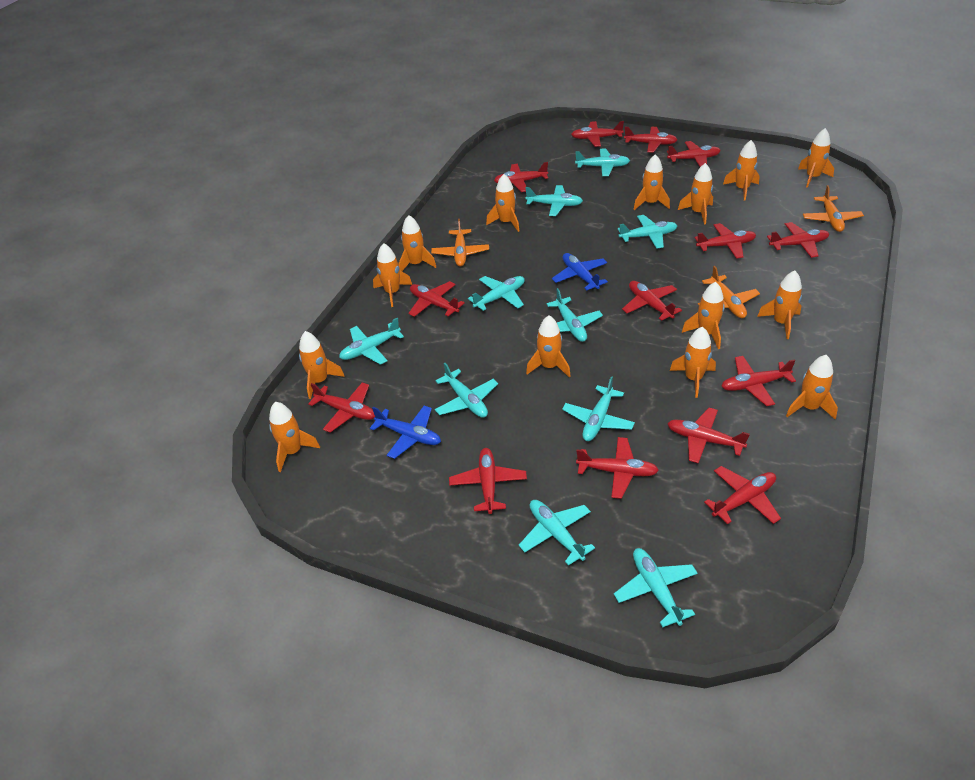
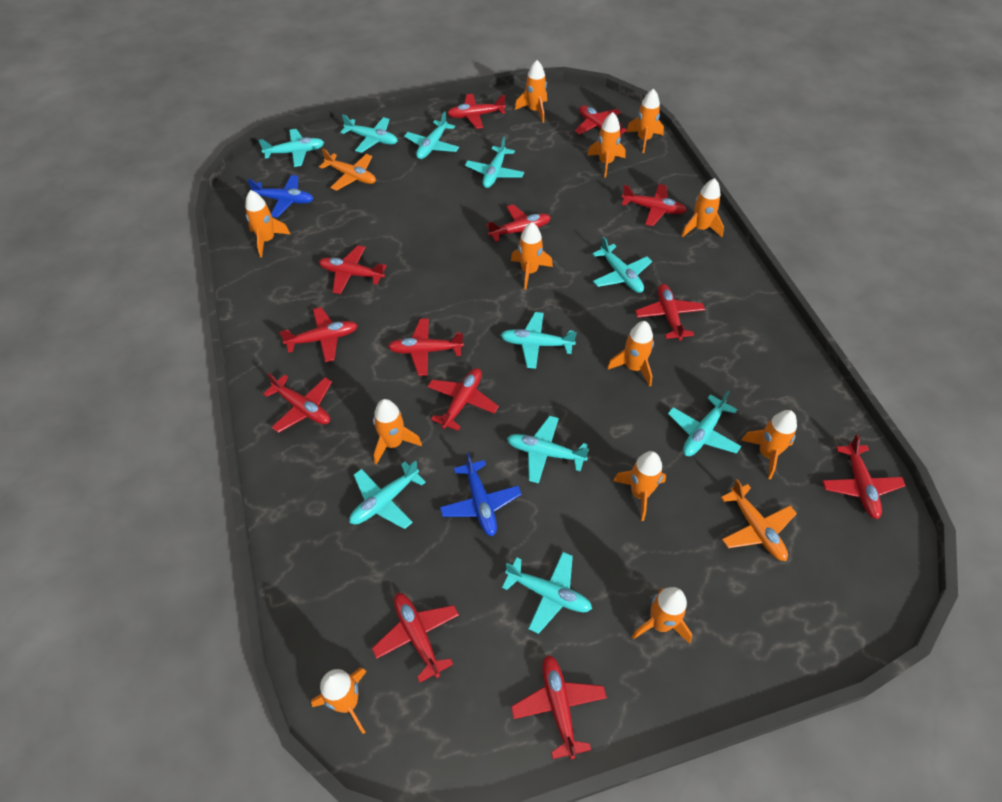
orange plane: [431,219,489,267] [698,266,760,318] [803,185,864,232] = 3 -> [319,148,376,191] [721,479,797,561] = 2
orange rocket: [269,402,320,472] [299,331,345,399] [373,243,412,307] [398,215,436,271] [486,174,519,232] [526,315,571,378] [634,154,670,210] [670,327,716,398] [678,163,713,225] [682,282,725,349] [723,140,760,200] [757,271,802,339] [786,355,838,419] [798,128,834,188] = 14 -> [245,190,290,257] [311,667,367,734] [373,399,422,465] [511,222,553,290] [515,60,547,123] [587,112,626,178] [607,321,654,387] [613,451,666,521] [626,89,664,153] [632,587,692,644] [681,178,724,237] [741,410,797,479] = 12
red plane: [308,382,375,432] [408,281,465,317] [449,448,527,514] [494,162,548,192] [571,121,624,147] [576,437,659,499] [622,281,682,321] [624,127,678,153] [667,141,721,167] [667,408,750,464] [695,223,756,259] [704,466,781,524] [721,356,796,406] [767,222,829,258] = 14 -> [263,373,332,433] [279,307,358,362] [319,245,387,294] [372,593,459,683] [388,319,464,376] [427,368,499,431] [447,94,506,129] [486,204,551,242] [511,655,607,760] [575,105,627,137] [622,184,687,226] [635,284,705,341] [822,434,906,519] = 13

